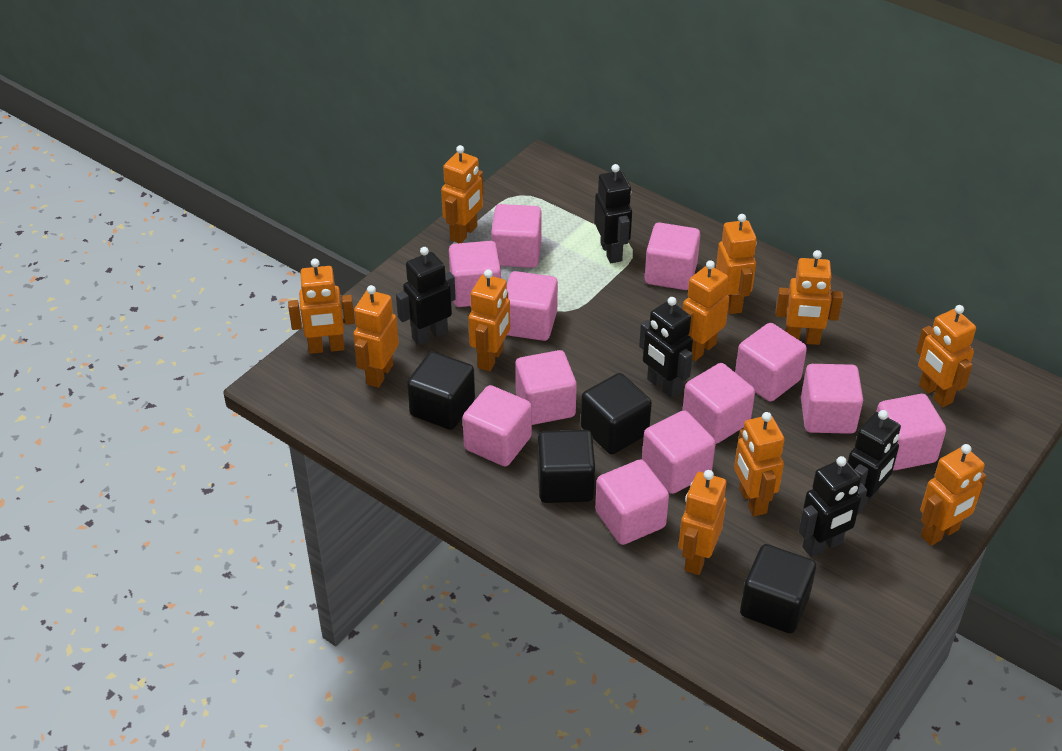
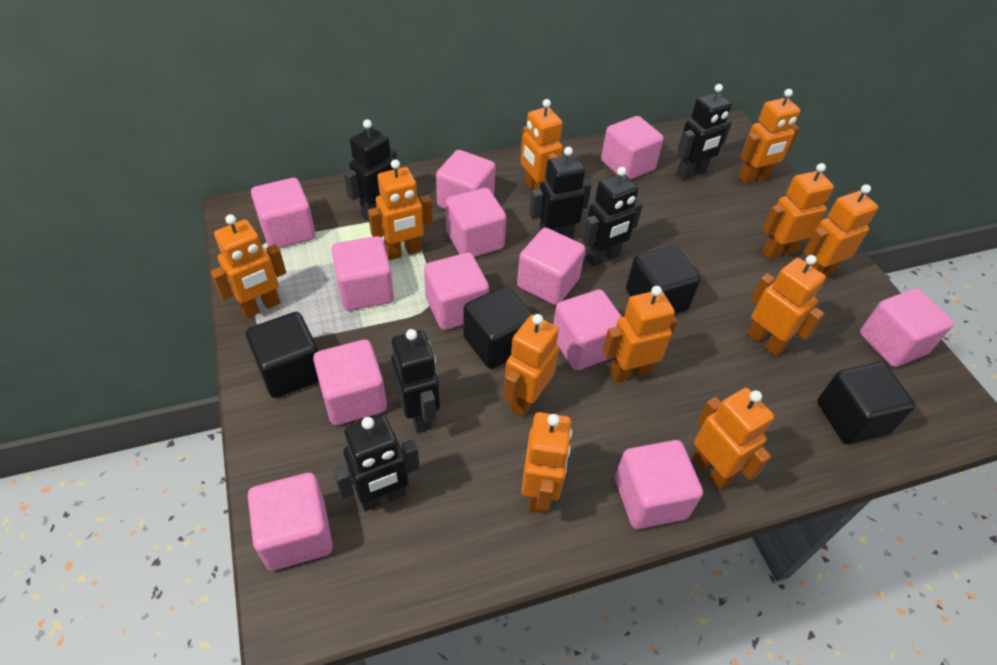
black robot: [396,247,456,346] [594,164,632,263] [639,297,693,398] [799,456,867,557] [848,410,901,508] = 5 -> [333,415,420,511] [344,119,397,222] [391,329,440,433] [529,147,592,239] [582,167,643,267] [676,84,732,181] = 6

